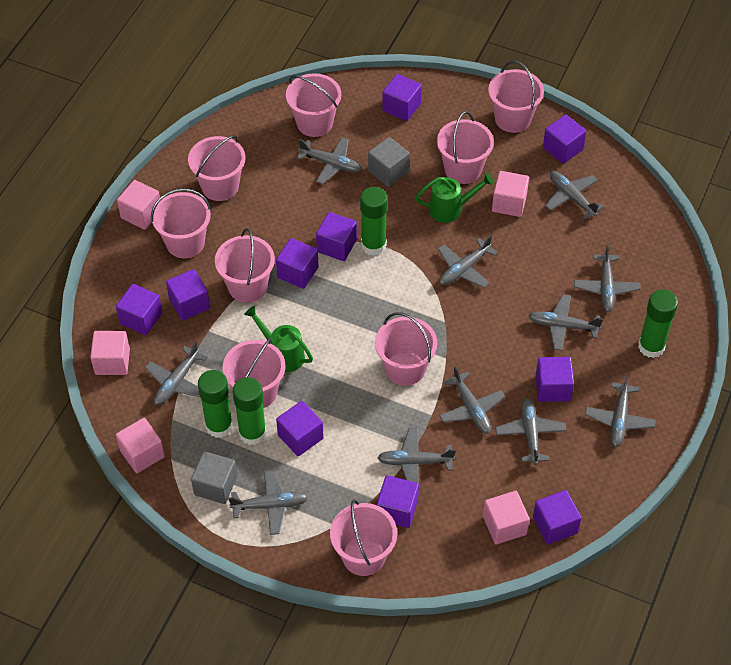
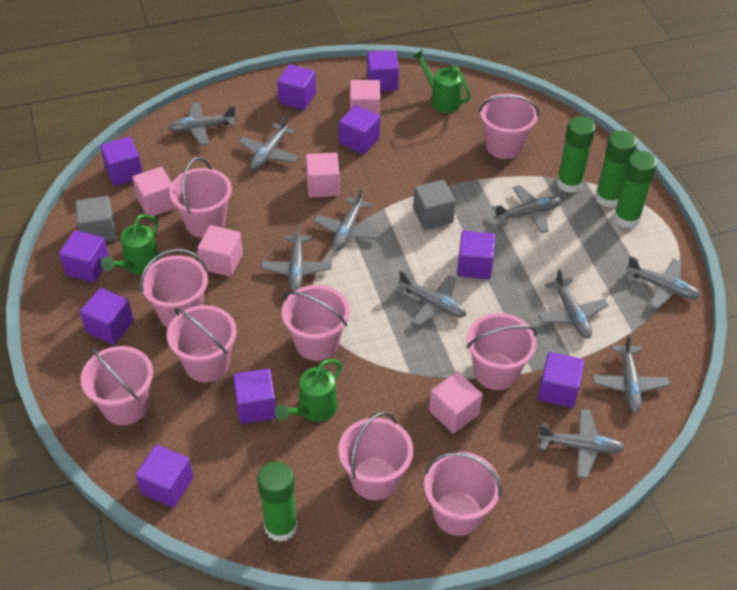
green watering can: [244,306,313,372] [416,173,494,223] = 2 -> [101,214,160,274] [274,359,342,422] [412,50,471,113] = 3
grey plane: [145,341,208,405] [228,470,308,535] [297,137,362,184] [377,428,456,484] [438,235,498,288] [439,366,505,434] [495,398,566,465] [529,294,603,351] [545,171,604,219] [574,245,641,312] [585,375,656,447] = 11 -> [168,102,236,146] [239,115,298,170] [261,224,332,292] [314,189,381,251] [394,271,467,326] [492,185,561,233] [538,269,608,339] [538,409,625,478] [592,334,670,412] [625,256,701,309] = 10

